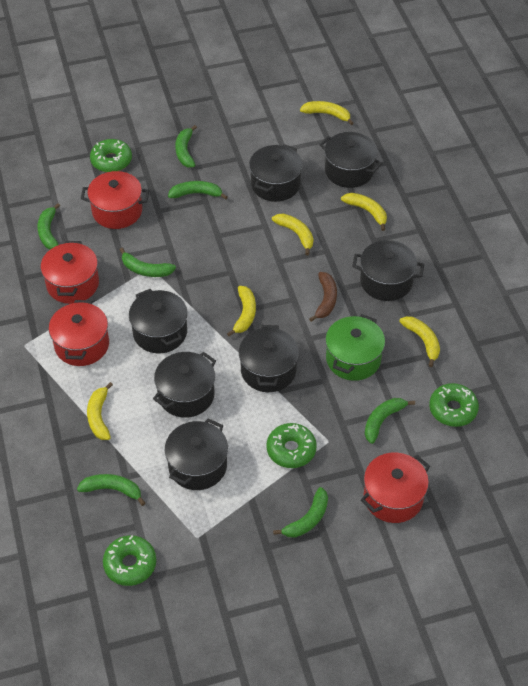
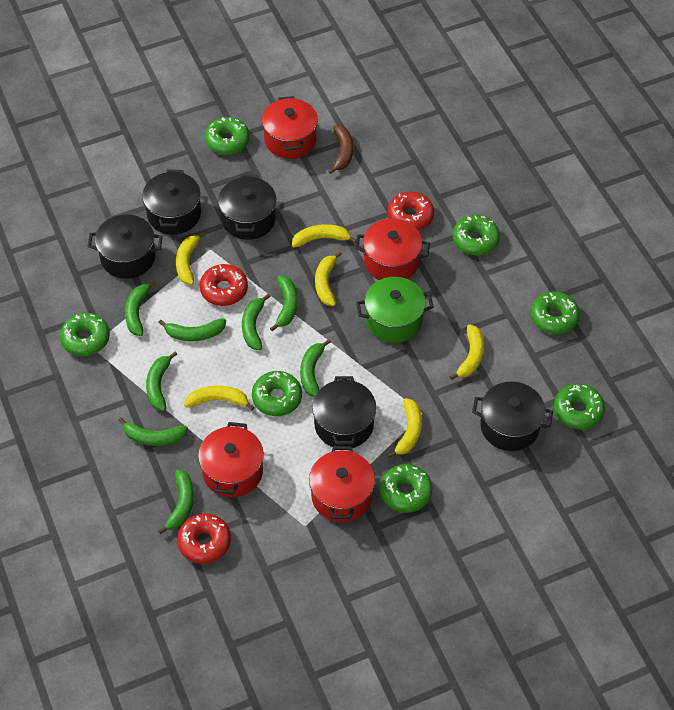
black pot: [129,289,188,353] [153,352,216,418] [165,418,228,490] [239,325,299,392] [249,144,303,202] [320,132,382,188] [352,240,424,301] = 7 -> [87,214,163,279] [142,170,201,235] [218,174,277,240] [312,376,376,448] [472,382,553,451] = 5
green banana: [38,203,60,249] [77,474,145,506] [120,248,176,277] [168,181,228,200] [175,125,197,167] [273,487,328,538] [365,398,415,444] = 7 -> [118,417,188,446] [125,280,156,336] [146,352,177,411] [158,318,226,341] [158,470,194,534] [242,294,271,350] [270,276,298,331] [300,339,331,397] = 8
green donut: [90,139,132,172] [103,535,156,586] [266,423,317,468] [429,383,479,427] = 4 -> [60,313,110,356] [205,117,250,155] [252,371,302,416] [380,464,433,513] [453,215,500,255] [531,291,580,334] [554,384,605,429] = 7
red donut: none = 0 -> [177,513,231,564] [200,264,248,306] [388,192,434,230] = 3

